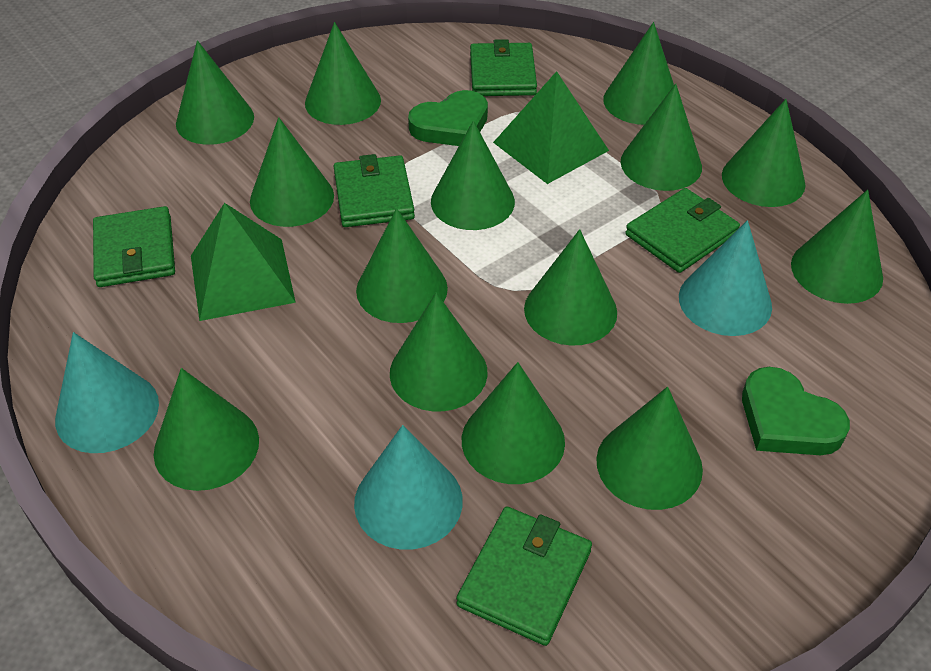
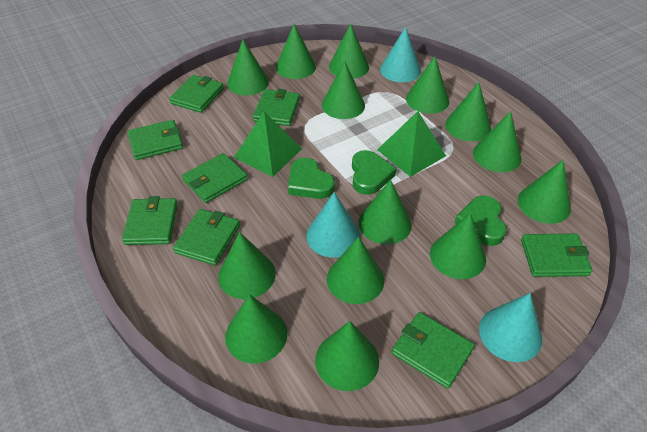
green heart: [408,90,488,146] [742,367,850,455] = 2 -> [288,158,335,199] [352,150,396,195] [455,195,506,246] = 3
green wallet: [93,206,175,287] [334,154,415,227] [456,507,592,646] [470,39,537,96] [625,188,740,273] = 5 -> [122,196,178,245] [127,120,183,160] [169,75,224,113] [173,209,240,265] [182,153,248,203] [253,89,300,126] [392,312,475,389] [521,234,593,277] = 8

